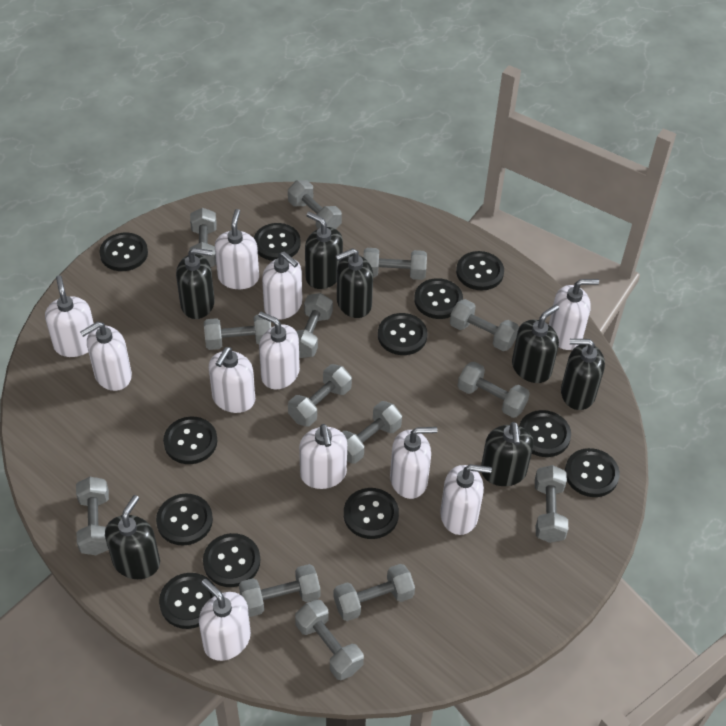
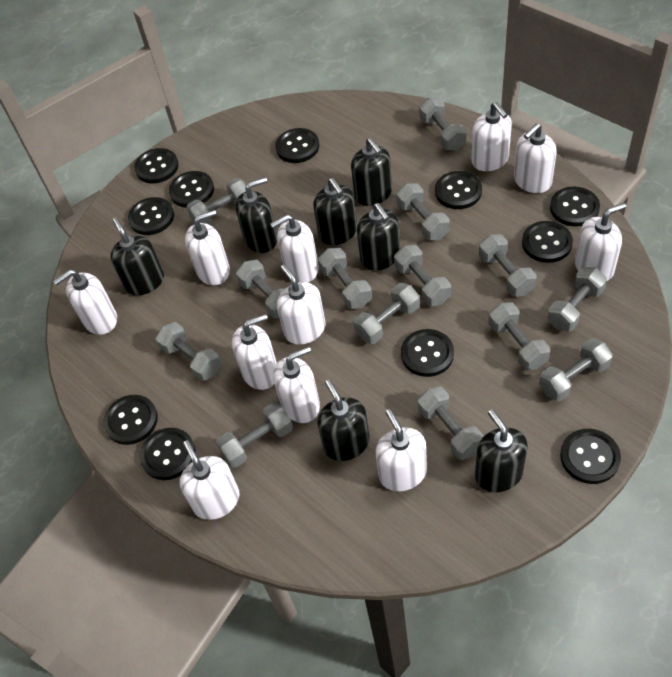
black button: [99,233,148,271] [156,493,213,546] [159,573,215,629] [163,417,217,464] [203,533,260,587] [254,223,301,261] [344,488,399,539] [378,313,427,355] [414,278,463,319] [456,251,504,290] [519,410,571,457] [565,448,620,497] = 12 -> [103,395,158,445] [128,197,174,235] [134,148,179,183] [140,428,196,480] [169,171,214,208] [275,128,319,163] [401,329,454,377] [435,171,482,209] [522,221,573,263] [550,187,600,227] [560,429,621,484] = 11

